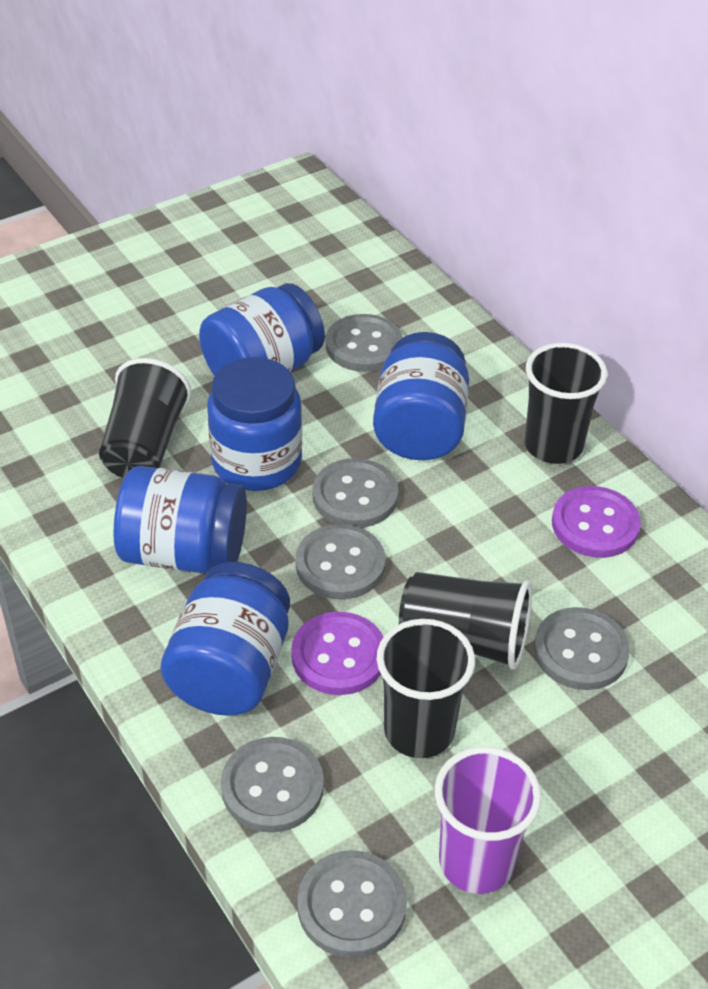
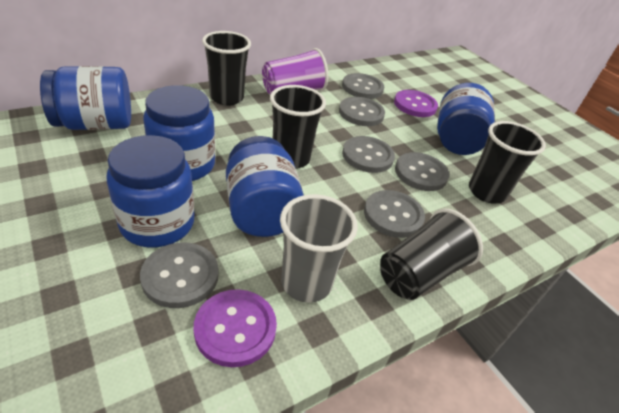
grey cup: none = 0 -> [280,194,358,303] = 1

